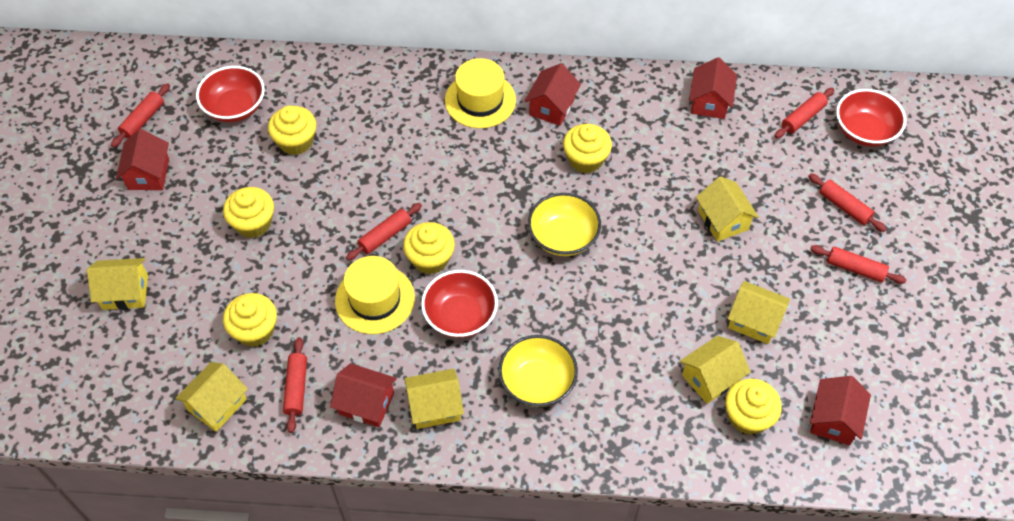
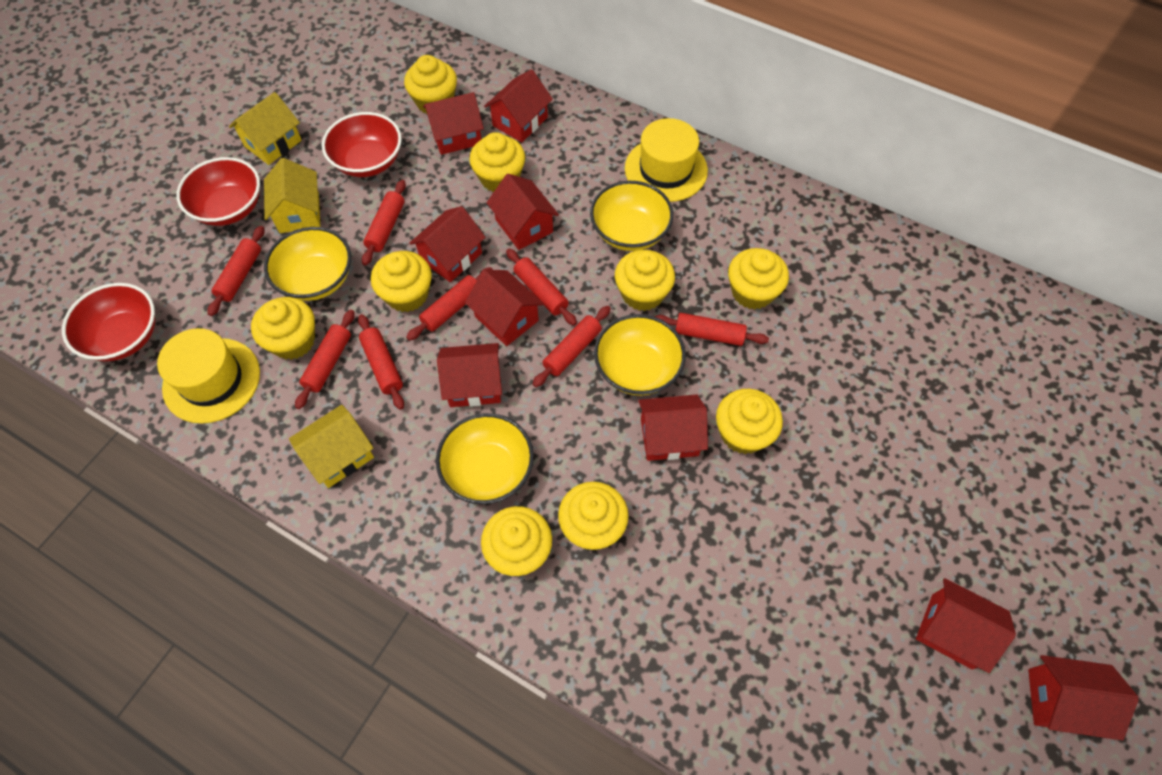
red house: [116,129,169,190] [330,363,397,427] [525,63,581,126] [689,57,737,119] [810,376,871,445] = 5 -> [409,206,486,282] [423,92,484,155] [437,343,502,407] [465,270,544,346] [484,69,553,142] [487,174,559,250] [638,394,708,461] [916,578,1016,673] [1028,655,1139,740] = 9
red rolling pin: [111,83,170,148] [283,337,307,433] [346,203,422,260] [775,88,834,138] [808,173,886,232] [810,245,906,284] = 6 -> [208,226,264,316] [295,310,355,409] [358,314,404,410] [362,180,406,265] [406,267,493,341] [506,249,577,326] [532,306,611,387] [654,313,769,346] = 8
yellow bowl: [498,335,578,407] [528,193,601,256] = 2 -> [264,227,351,301] [436,413,534,504] [590,181,673,251] [594,314,686,396] = 4
yellow cupcake: [223,187,274,238] [223,293,277,347] [268,106,316,155] [403,222,455,274] [563,124,612,173] [725,379,782,435] = 6 -> [251,297,315,360] [371,251,432,312] [404,55,457,114] [469,132,525,192] [481,506,552,576] [558,482,629,550] [615,250,675,311] [716,389,783,454] [728,248,789,310] = 9
yellow house: [87,258,148,310] [175,362,248,432] [405,369,464,429] [680,336,751,404] [696,176,759,242] [728,281,790,344] = 6 -> [229,92,302,165] [264,158,320,233] [289,405,374,488] = 3

